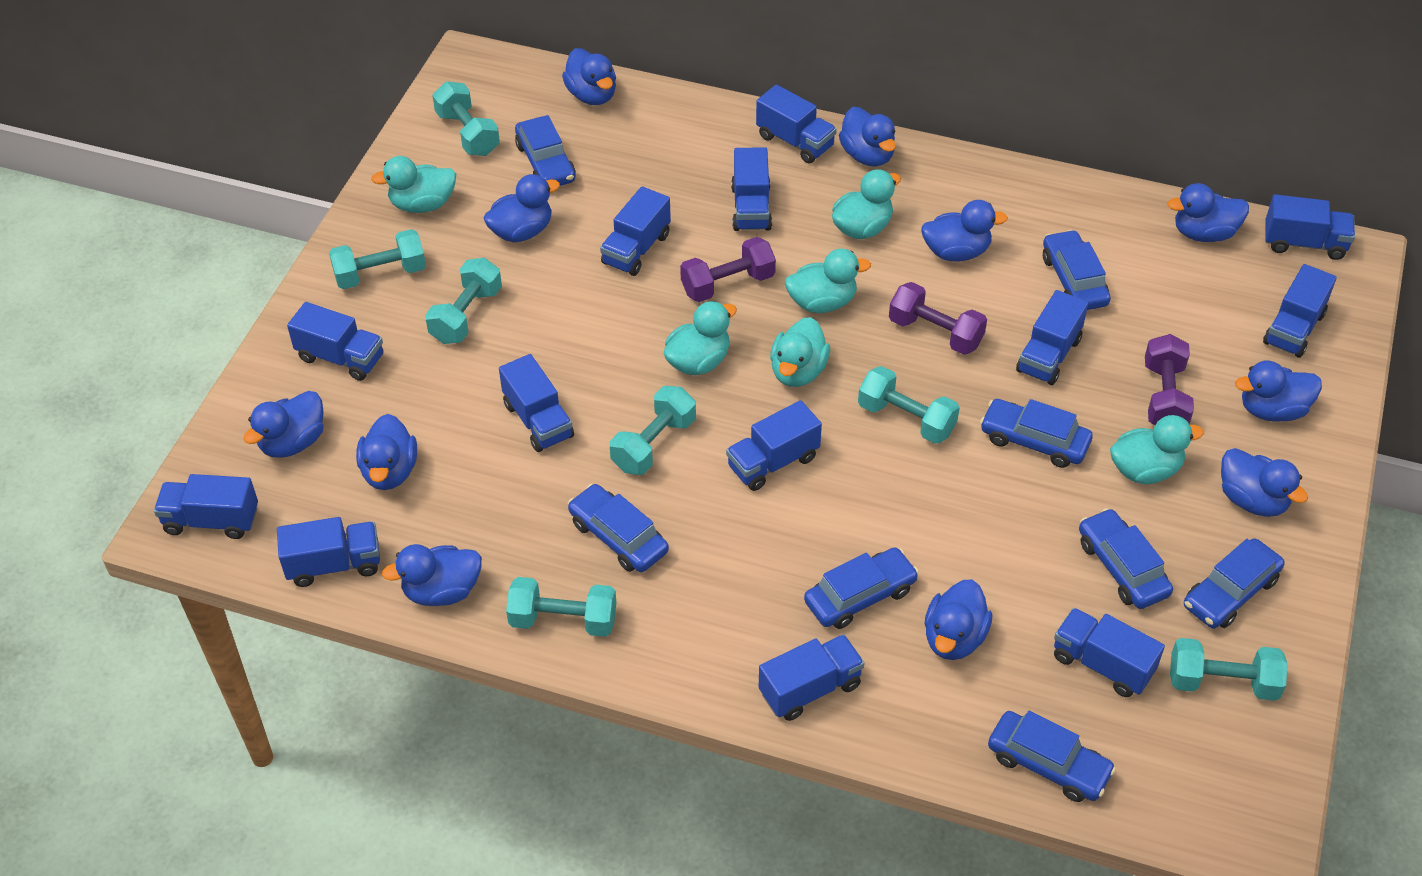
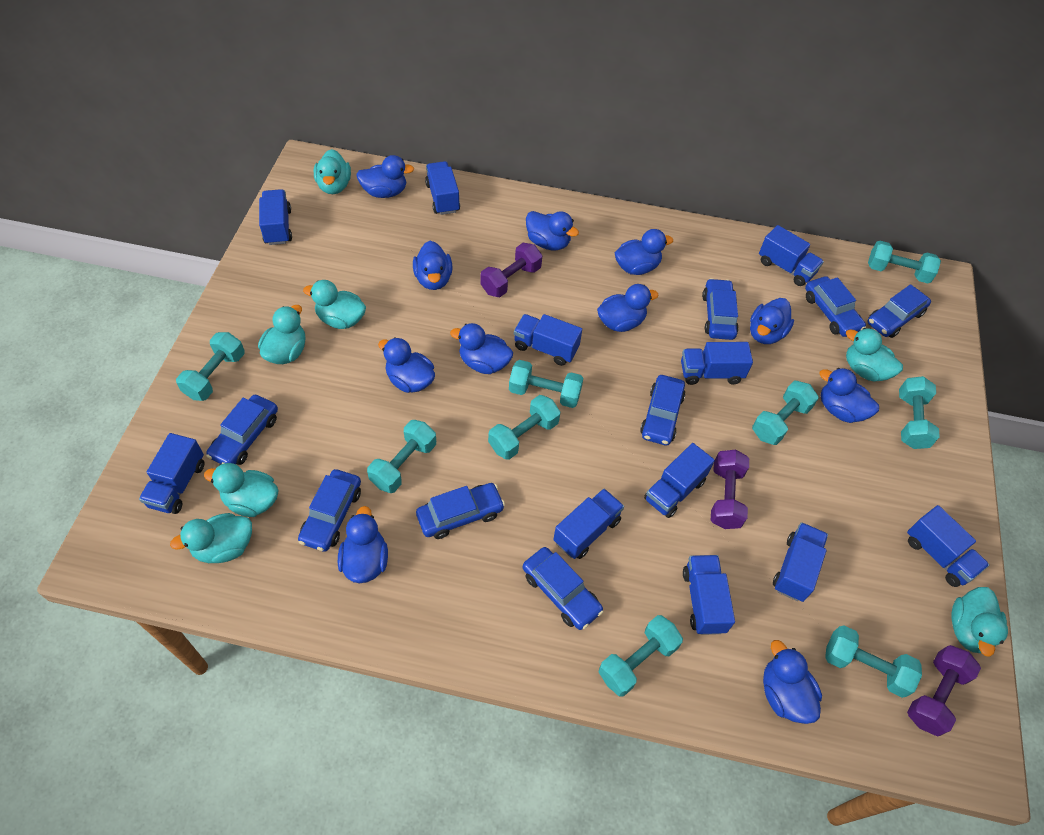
blue truck: [154,474,258,539] [277,517,380,587] [287,302,383,381] [499,354,574,452] [600,186,671,276] [726,400,822,491] [731,147,772,231] [756,85,837,164] [759,635,864,721] [1016,290,1088,385] [1054,608,1165,697] [1263,264,1337,358] [1265,194,1355,260] = 13 -> [139,433,204,514] [259,189,292,245] [425,161,460,215] [514,314,582,366] [553,488,624,559] [644,443,715,518] [681,342,753,385] [683,555,735,635] [759,225,824,286] [773,522,828,602] [907,505,989,587] = 11
turquoise duck: [371,156,456,213] [664,301,737,375] [770,317,830,387] [785,249,871,313] [832,169,901,239] [1110,415,1204,484] = 6 -> [170,513,252,563] [204,463,279,517] [258,305,305,364] [303,280,366,329] [314,149,351,194] [846,328,903,382] [951,587,1008,656] = 7
turquoise dumbbell: [329,229,426,289] [425,258,502,344] [432,81,500,156] [506,577,616,637] [610,386,696,475] [858,366,960,444] [1170,638,1288,701] = 7 -> [176,332,245,401] [367,420,436,493] [488,395,560,460] [509,360,583,408] [599,615,683,697] [752,381,819,445] [825,626,922,698] [868,241,941,283] [899,376,940,449] = 9

